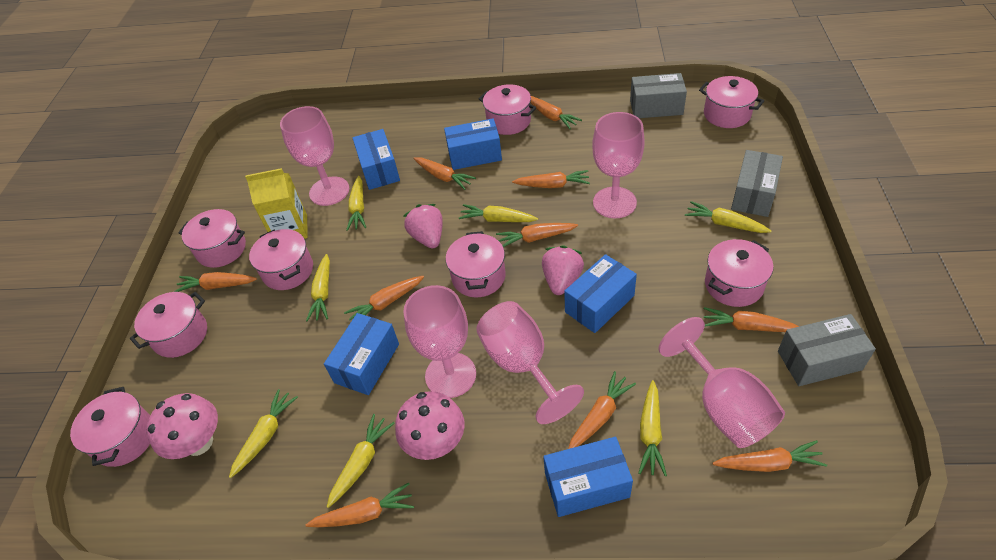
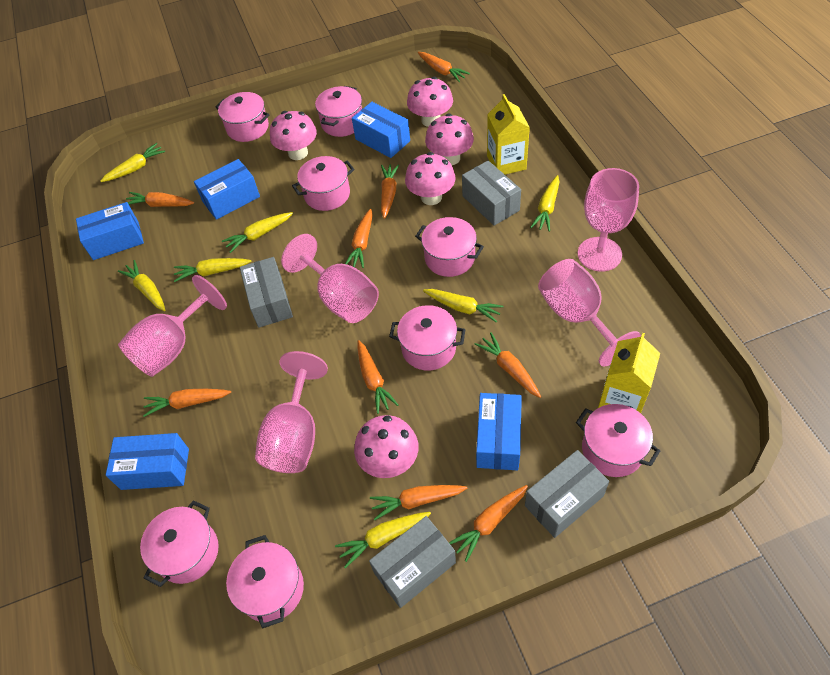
grey box: [630,73,687,118] [731,150,783,217] [778,314,876,386] = 3 -> [240,257,293,328] [369,516,456,608] [462,161,521,226] [525,450,609,538] = 4
orange carrot: [174,272,257,292] [306,483,414,527] [344,276,424,320] [413,157,476,190] [496,223,578,247] [512,170,590,188] [530,96,582,129] [568,371,636,449] [704,307,800,332] [712,440,827,472] = 10 -> [126,192,194,207] [143,389,231,417] [345,209,373,268] [358,340,398,414] [370,485,467,520] [381,164,399,219] [418,52,470,82] [449,485,528,562] [474,332,541,398] = 9
pink mushroom: [146,393,218,459] [395,391,465,460] = 2 -> [270,111,317,160] [354,415,419,478] [405,152,456,205] [407,77,453,127] [425,114,474,165] = 5
pink strawberry: [404,204,443,248] [542,245,584,295] = 2 -> none = 0
yellow carton: [245,168,308,239] = 1 -> [487,94,530,175] [598,333,660,413] = 2

